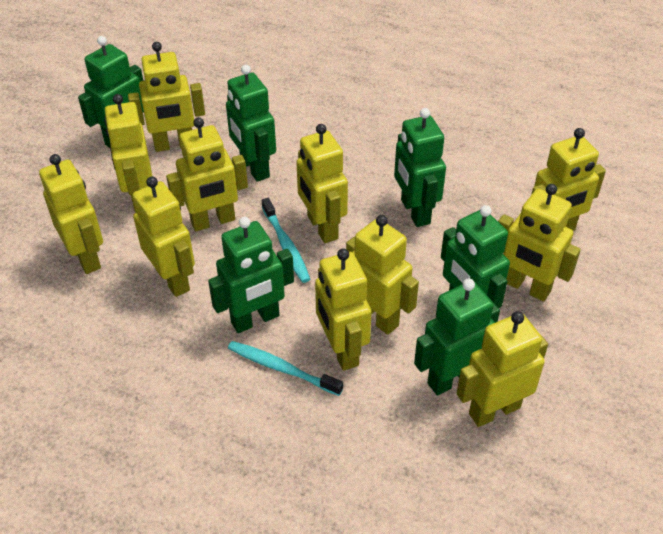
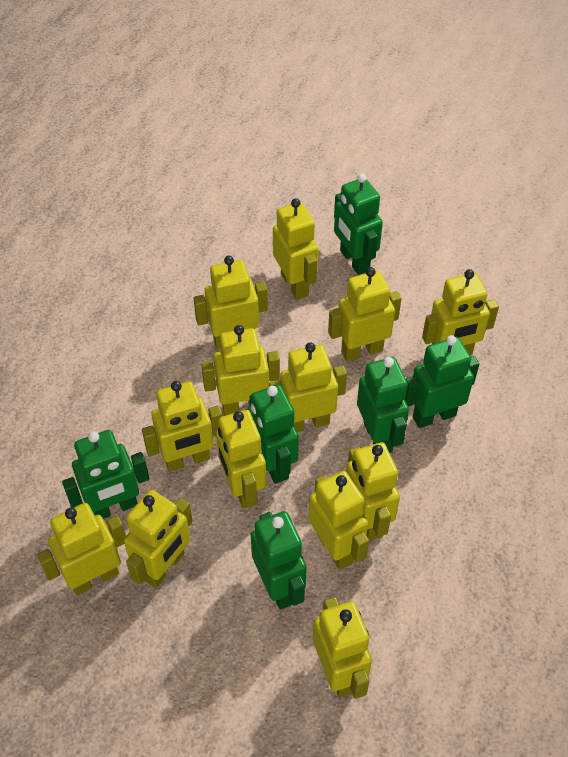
turquoise toothbrush: [228,341,343,396] [262,198,310,283] = 2 -> none = 0
yellow robot: [39,154,103,274] [104,94,153,212] [128,42,205,152] [133,177,195,297] [166,117,248,231] [296,124,348,243] [315,248,371,371] [346,215,419,335] [457,311,548,427] [498,184,581,301] [531,128,606,231] = 11 -> [37,503,126,595] [124,490,193,588] [142,381,223,472] [194,256,268,349] [201,325,280,416] [216,410,266,509] [269,342,347,432] [273,198,318,300] [309,471,369,570] [313,597,372,699] [328,267,402,362] [346,442,400,541] [422,269,499,355] = 13

